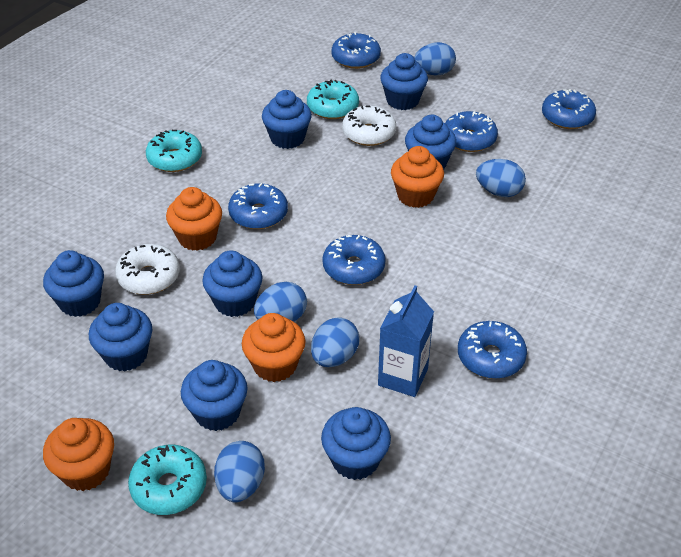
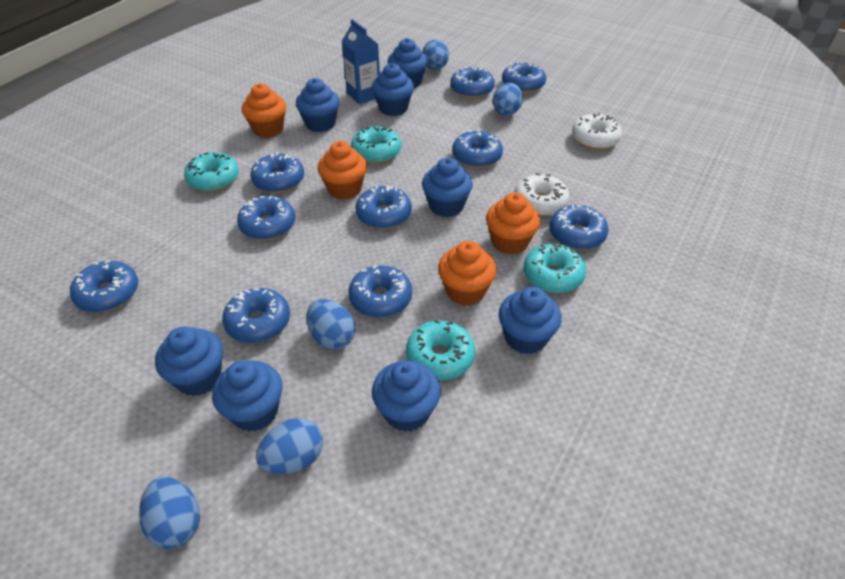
blue donut: [228,183,288,229] [322,235,386,285] [331,32,381,69] [445,111,498,152] [458,321,527,379] [542,89,596,129] = 6 -> [70,260,138,313] [222,288,290,343] [237,196,295,240] [250,152,304,193] [348,265,412,318] [355,185,412,229] [450,67,495,98] [452,130,503,168] [502,62,546,93] [549,205,609,250] = 10
turquoise donut: [128,445,207,515] [146,130,202,172] [307,80,359,119] = 3 -> [184,152,239,192] [351,126,401,163] [406,319,475,380] [523,243,586,293] = 4

